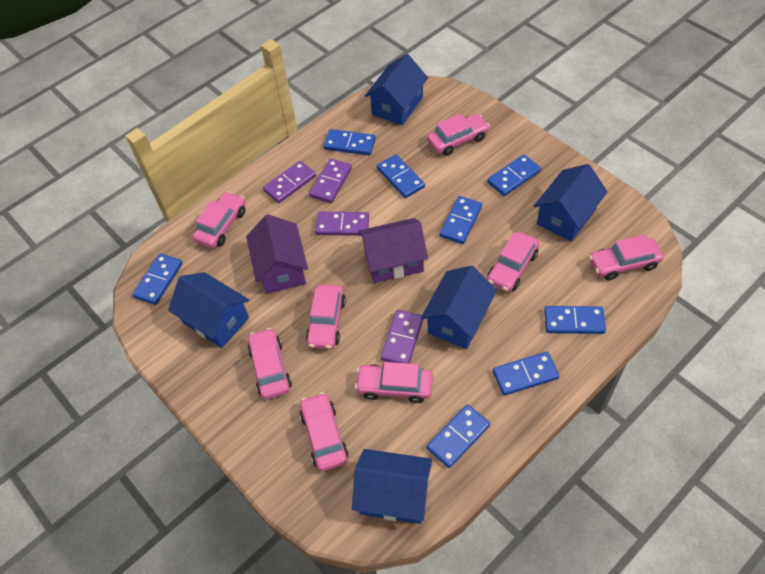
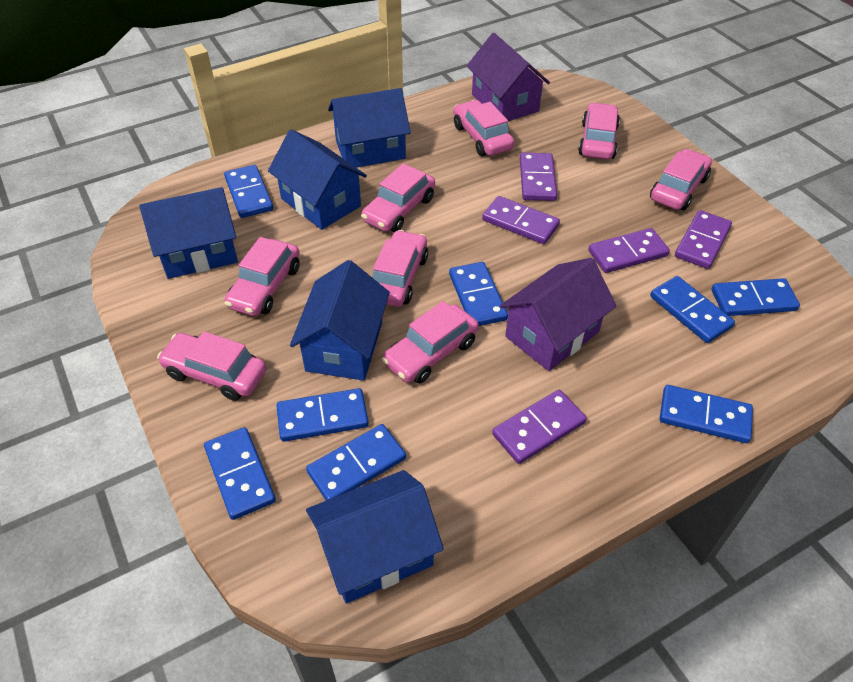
purple domino: [263,161,316,203] [309,158,352,203] [315,212,369,236] [381,310,423,364] = 4 -> [482,196,560,244] [492,390,587,464] [520,153,557,201] [588,228,670,273] [675,210,732,269] = 5

